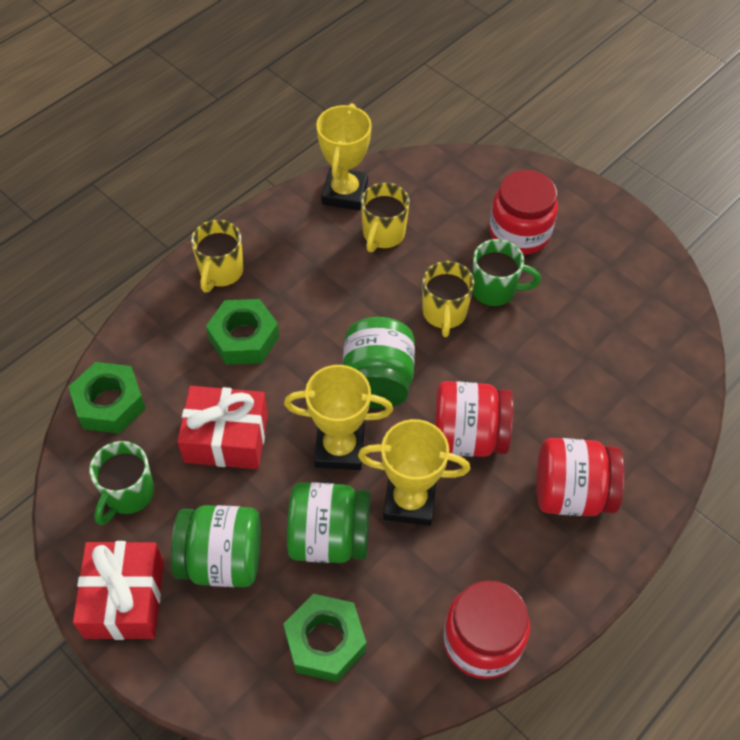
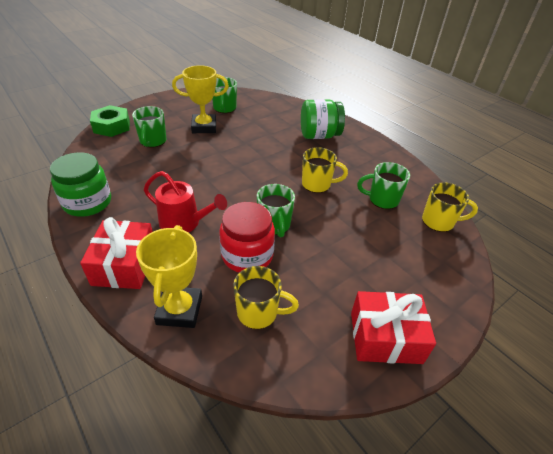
green jar: [171,505,261,587] [287,482,370,563] [343,317,415,409] = 3 -> [50,152,111,217] [301,99,345,139] = 2
green mug: [89,441,154,525] [472,239,541,307] = 2 -> [132,106,166,148] [212,77,237,113] [257,184,295,237] [357,162,410,209] = 4
green nut: [69,362,146,434] [206,299,279,365] [284,594,366,682] = 3 -> [90,105,130,137] = 1
red jar: [434,381,513,457] [443,580,530,679] [489,170,558,255] [537,438,624,516] = 4 -> [219,202,275,272] = 1
red watering can: none = 0 -> [144,171,227,233] = 1
yellow trophy: [284,365,393,470] [316,103,372,211] [358,419,470,526] = 3 -> [136,225,202,328] [172,65,229,133] = 2

